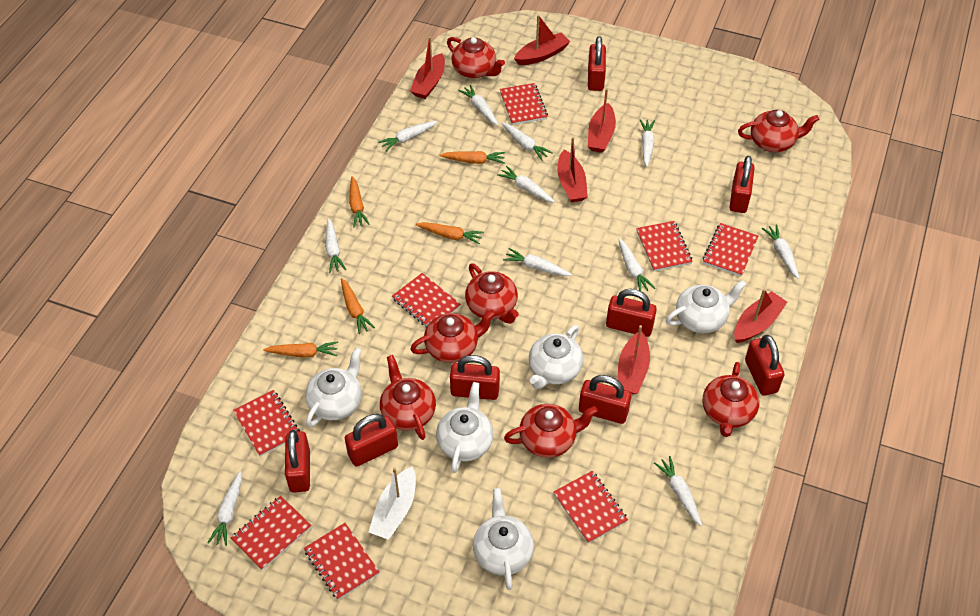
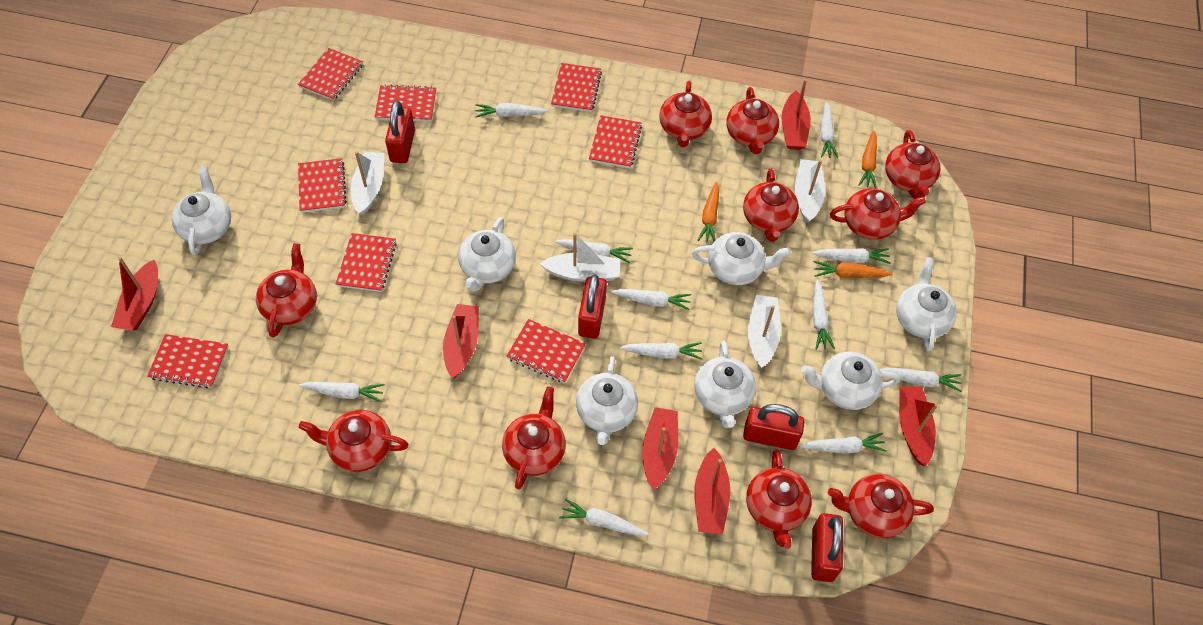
orange carrot: [263,341,338,357] [341,278,375,334] [349,176,370,227] [416,222,484,245] [439,151,505,164] = 5 -> [697,181,719,243] [814,261,893,278] [859,130,877,189] = 3
red padlock: [285,430,310,493] [345,414,398,467] [450,355,500,400] [579,375,631,424] [588,36,606,91] [606,289,657,337] [730,156,755,213] [745,335,785,396] = 8 -> [385,101,415,163] [578,274,607,339] [743,404,804,450] [811,513,843,582] = 4
red teapot: [380,355,436,440] [410,310,495,363] [447,37,505,78] [465,263,519,324] [504,404,598,458] [702,362,759,437] [738,110,819,152] = 7 -> [256,243,317,338] [298,410,408,472] [502,386,566,489] [659,81,712,147] [726,87,779,154] [743,168,799,242] [746,449,812,549] [828,474,934,538] [830,188,926,240] [885,130,940,199] = 10
white boat: [369,466,416,540] = 1 -> [350,151,384,216] [540,233,620,282] [748,295,781,368] [795,159,825,223] = 4
white teapot: [305,347,362,427] [436,382,493,473] [473,488,534,590] [529,325,583,389] [666,280,747,333] = 5 -> [172,166,231,255] [458,217,516,292] [576,356,638,445] [692,232,791,285] [694,341,756,428] [801,351,900,410] [896,257,957,351] = 7

